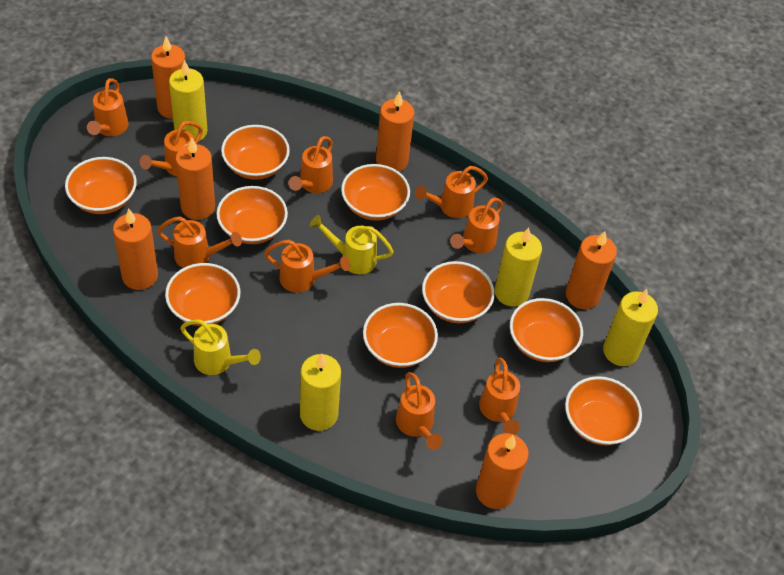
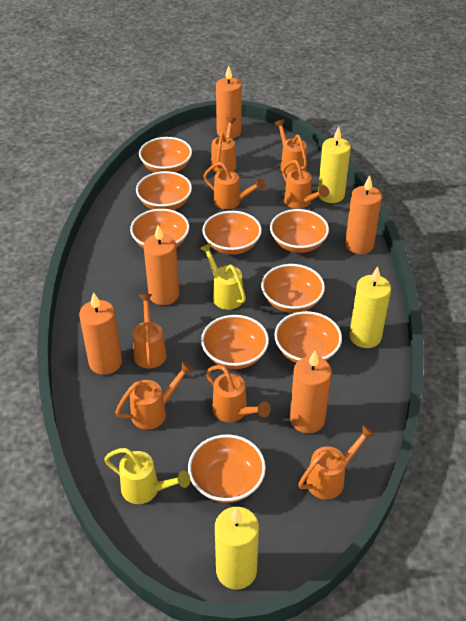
orange candle: [113,209,158,290] [151,36,186,119] [175,138,215,220] [376,91,414,172] [476,433,529,509] [566,231,617,309] = 6 -> [79,292,122,375] [143,225,179,305] [216,66,242,139] [290,351,332,433] [345,175,382,254] = 5
orange watering can: [87,78,128,136] [140,121,203,177] [157,216,242,268] [264,240,350,293] [289,136,333,193] [396,372,443,450] [415,166,488,218] [450,198,503,254] [479,358,520,435] = 9 -> [115,361,194,430] [133,294,167,368] [204,162,265,209] [206,365,271,422] [211,117,236,173] [274,119,307,175] [282,160,329,209] [298,425,375,499] = 8
yellow candle: [169,60,207,142] [300,354,341,431] [494,228,542,307] [603,289,658,366] = 4 -> [215,507,259,589] [318,126,351,203] [349,266,391,348] = 3

